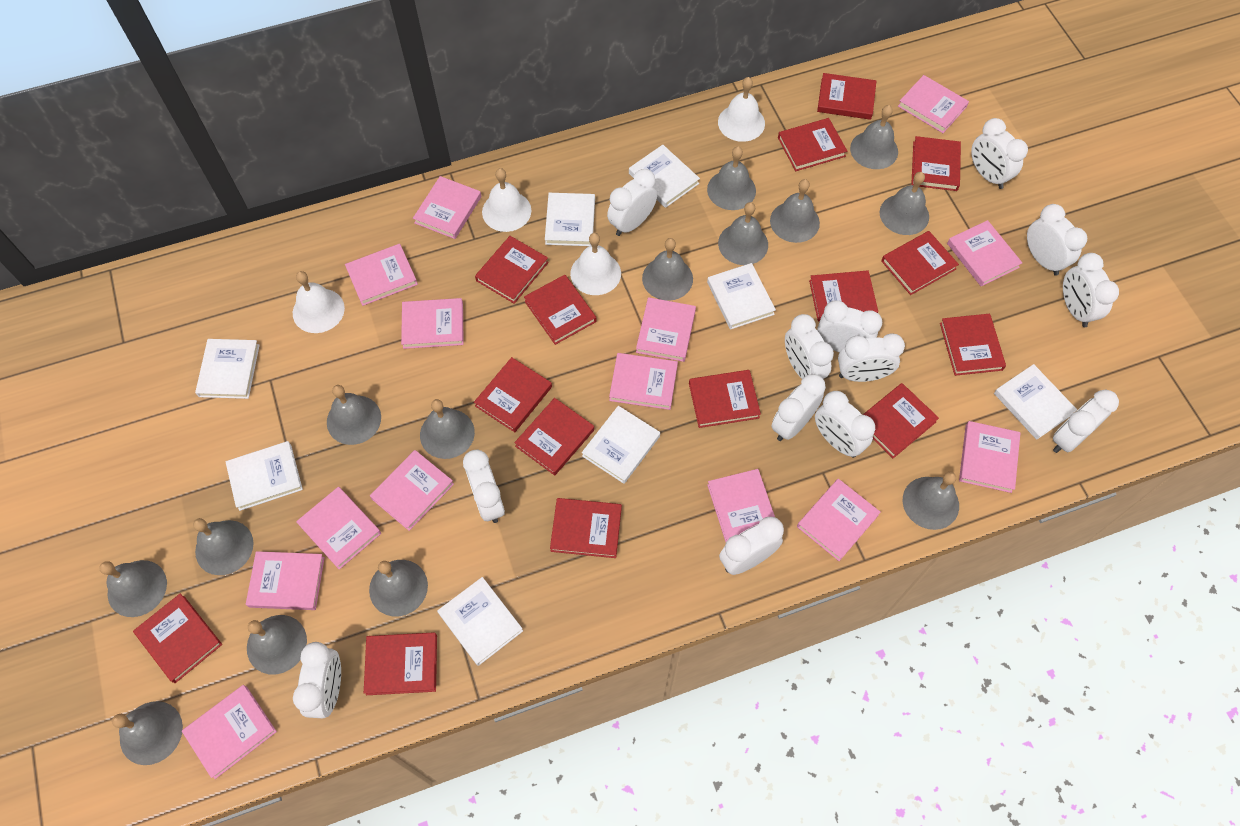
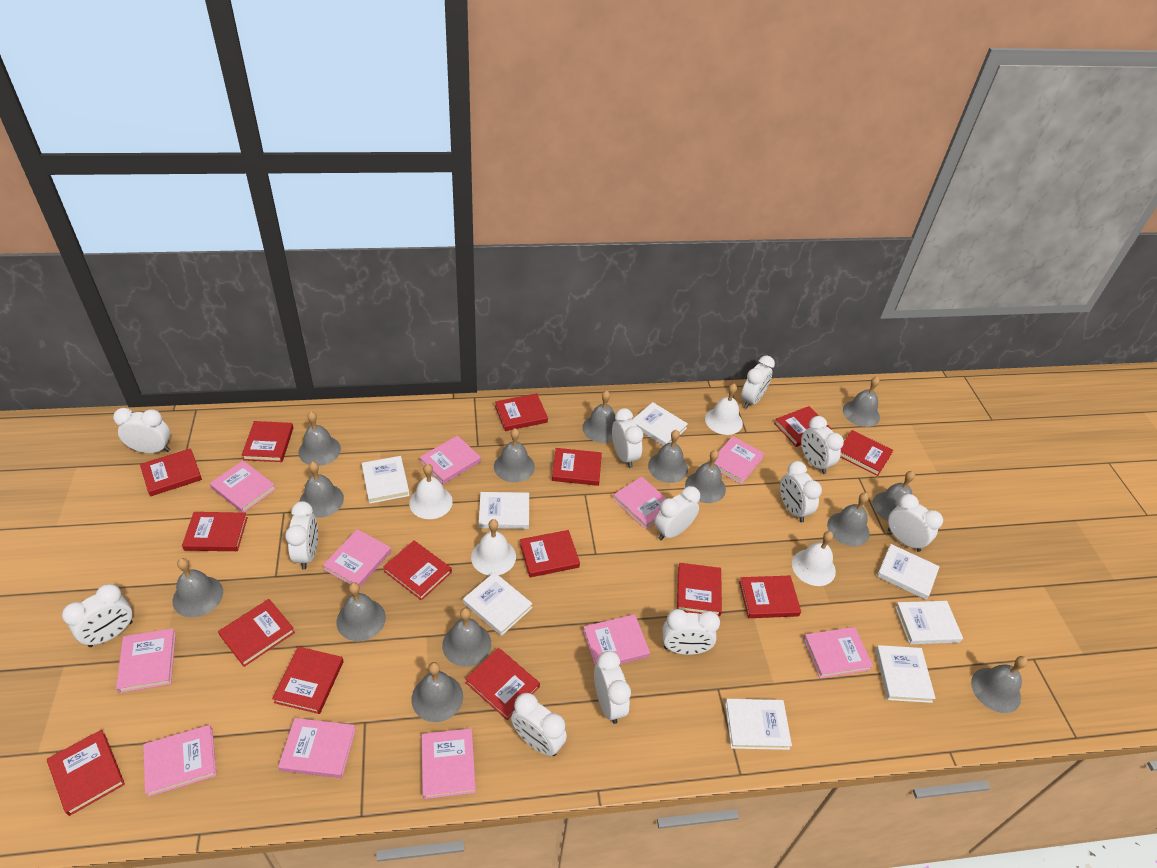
pink book: [182,685,277,779] [246,551,325,610] [296,487,381,570] [345,244,418,306] [370,450,454,531] [401,298,464,349] [413,176,482,239] [609,353,678,410] [636,297,696,362] [707,469,775,542] [797,479,881,561] [898,75,969,133] [947,220,1022,286] [959,421,1021,493] = 14 -> [116,628,176,693] [143,725,217,797] [210,460,276,513] [278,718,356,778] [323,529,391,587] [420,435,481,484] [421,728,476,799] [583,614,650,665] [613,477,667,530] [715,436,765,485] [803,627,873,678] = 11
white clock: [293,642,341,718] [463,450,505,523] [607,169,657,236] [719,517,784,575] [771,374,826,441] [785,314,834,379] [815,391,875,458] [817,300,882,353] [838,333,905,382] [971,118,1028,189] [1027,204,1087,276] [1053,389,1119,453] [1063,253,1119,327] = 13 -> [62,584,132,647] [113,408,170,453] [285,501,318,570] [511,693,567,756] [594,651,631,724] [612,408,643,468] [654,486,700,540] [662,609,720,655] [741,356,775,409] [780,461,822,522] [801,416,844,474] [888,494,943,552] = 12

